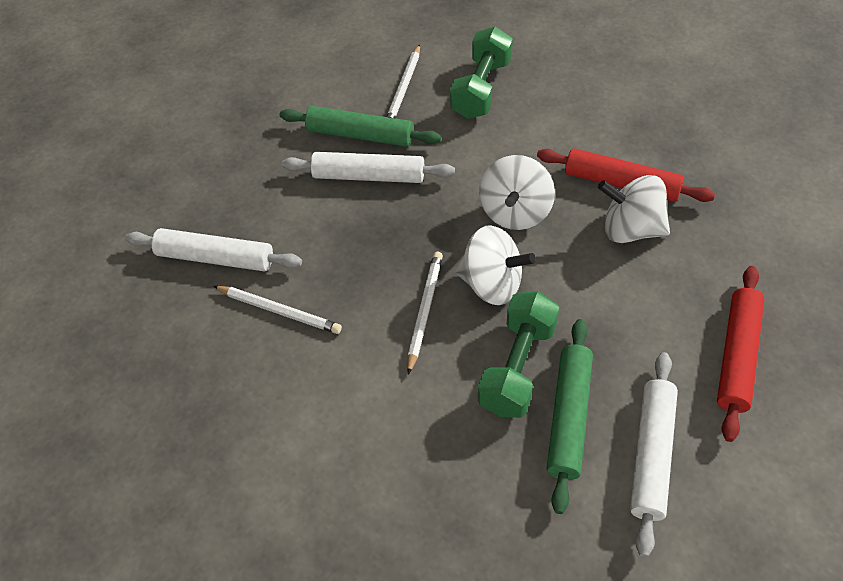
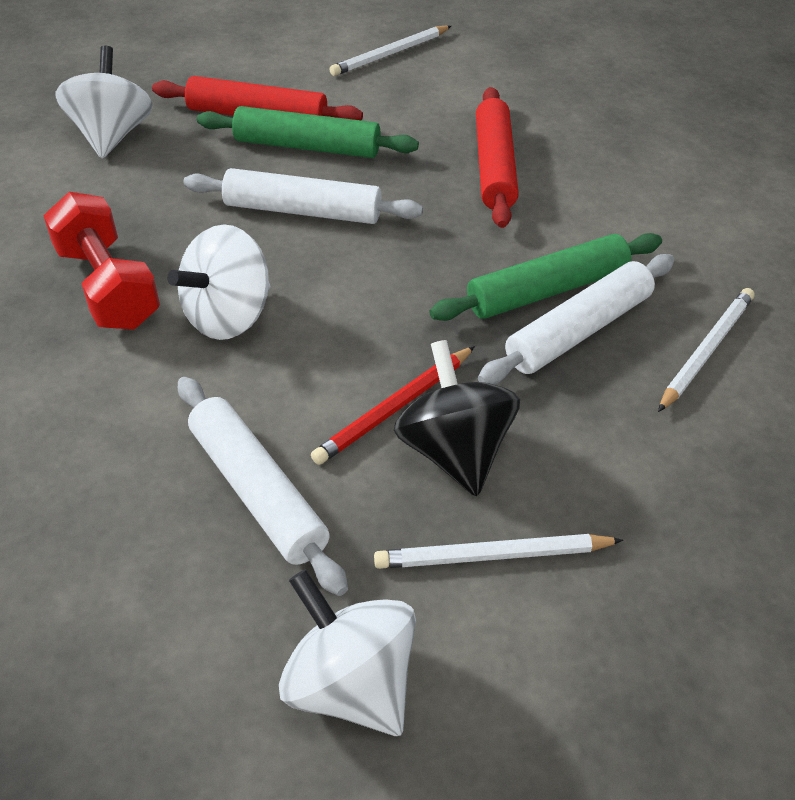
black spinning top: none = 0 -> [394,340,520,496] = 1
green dumbbell: [450,27,513,119] [478,291,559,418] = 2 -> none = 0
red dumbbell: none = 0 -> [43,192,160,330] = 1
red pencil: none = 0 -> [311,346,475,465] = 1

